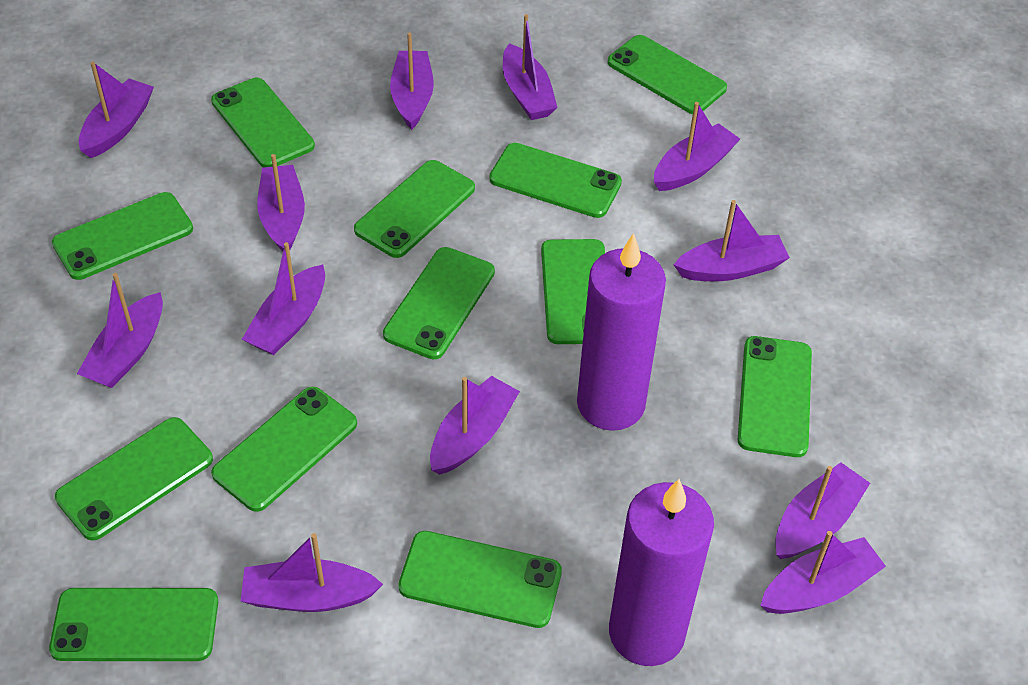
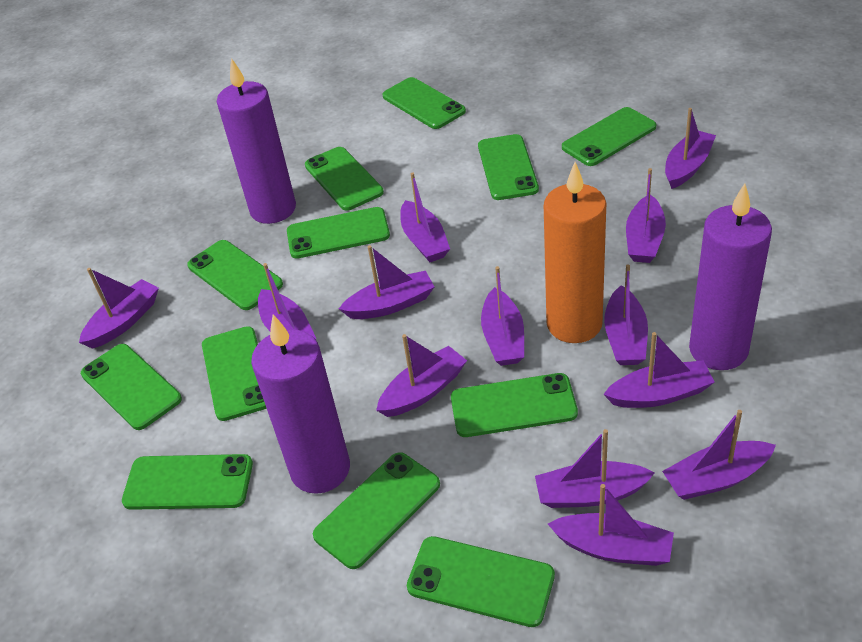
orange candle: none = 0 -> [544,162,606,343] = 1
purple boat: [77,273,163,388] [79,62,154,158] [241,533,383,612] [242,242,325,355] [257,154,305,251] [390,32,434,130] [430,376,520,475] [503,14,558,120] [654,102,740,191] [674,200,790,281] [760,531,886,614] [775,462,870,559] = 12 -> [79,268,159,349] [258,263,316,340] [339,245,434,319] [376,334,467,417] [400,172,450,262] [481,266,524,366] [535,429,655,508] [548,484,674,566] [603,332,715,408] [604,265,648,365] [626,168,666,263] [662,410,776,500] [665,108,716,189] = 13
purple candle: [577,233,666,431] [609,479,714,666] = 2 -> [217,58,296,224] [251,315,350,494] [689,183,772,370] = 3

